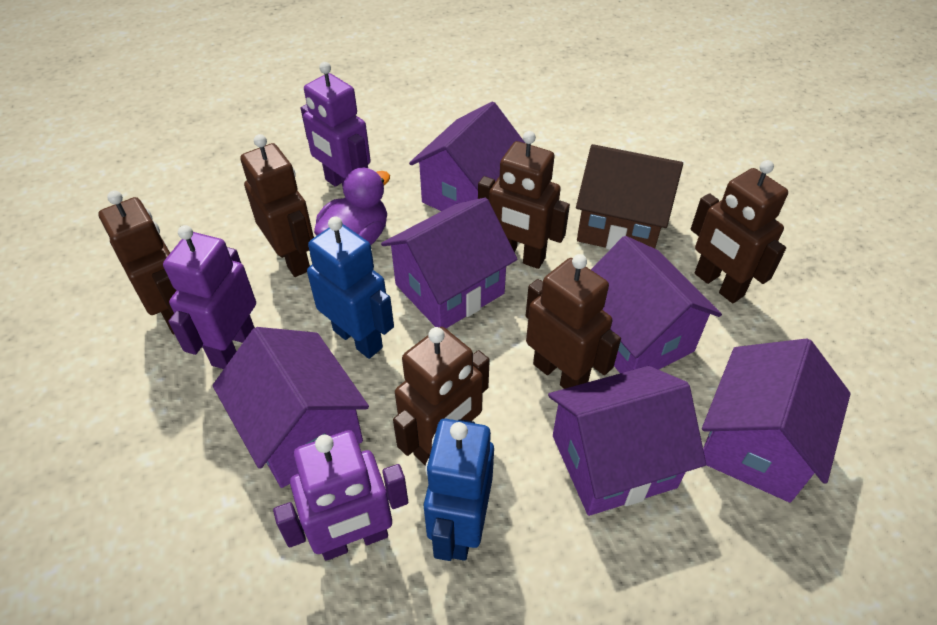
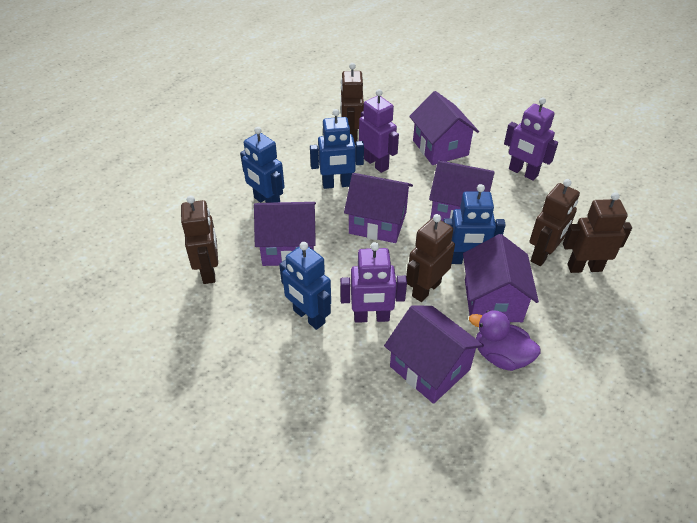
blue robot: [307,216,394,359] [424,419,494,561] = 2 -> [240,127,285,203] [279,242,331,330] [310,109,364,189] [443,184,506,264] = 4
brown house: [576,144,683,250] = 1 -> none = 0
brown robot: [98,190,177,335] [240,134,314,277] [393,327,490,466] [478,131,570,269] [526,254,621,389] [691,160,788,303] = 6 -> [181,195,218,284] [340,63,364,143] [406,214,455,302] [530,179,580,266] [563,192,632,273] = 5

